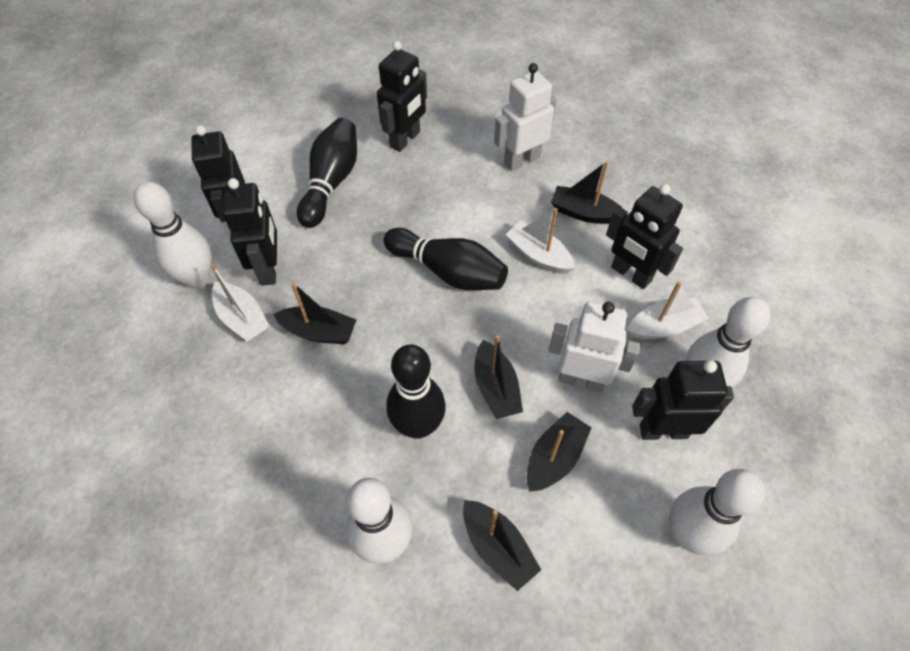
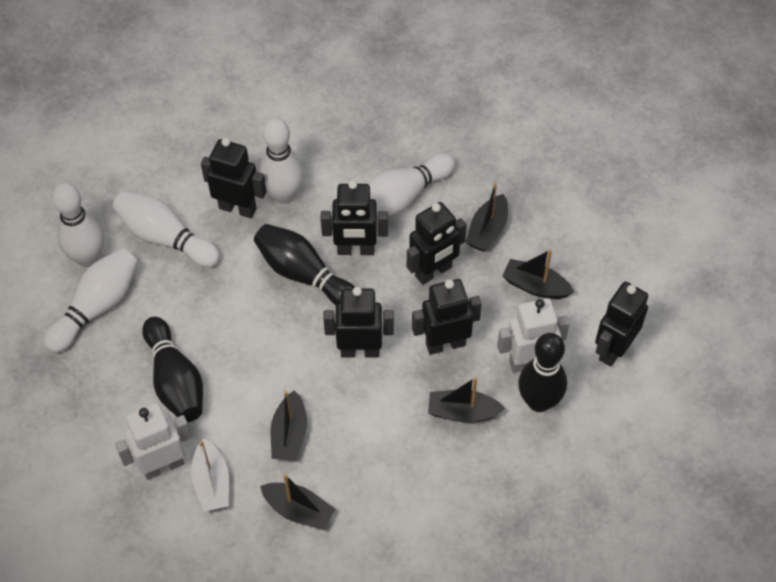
black robot: [191,125,245,222] [222,178,277,286] [377,41,427,152] [606,184,683,289] [632,360,734,440] = 5 -> [201,138,267,218] [320,180,388,255] [323,287,394,358] [407,202,467,285] [412,279,482,355] [595,282,648,367] = 6
white boat: [211,264,270,342] [506,208,575,274] [627,281,709,339] = 3 -> [191,438,229,512] = 1
white bowling pin: [134,182,212,289] [346,478,413,564] [669,469,765,555] [685,297,770,387] = 4 -> [44,248,138,353] [52,183,104,267] [113,191,220,267] [259,118,304,204] [368,153,455,217] = 5

